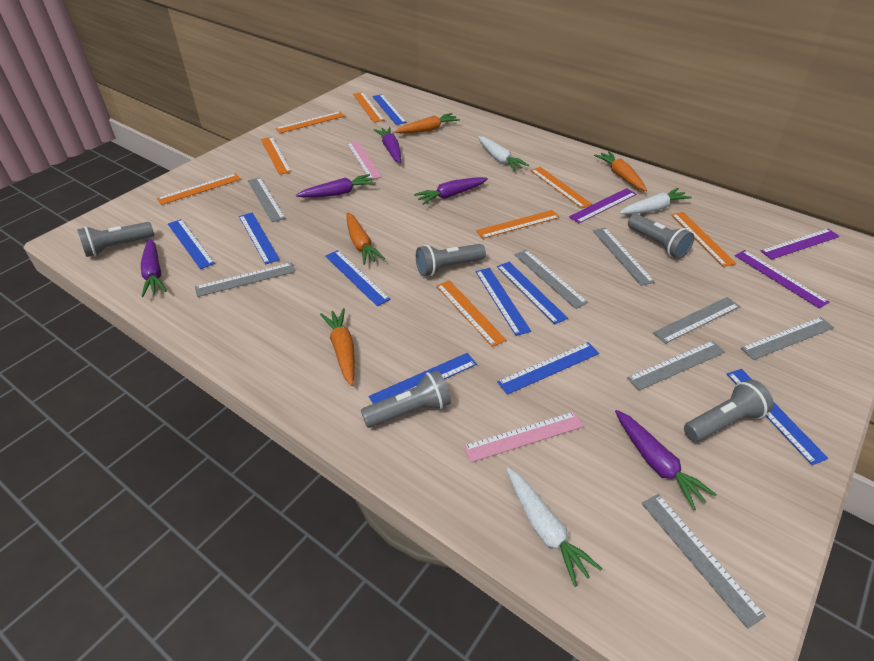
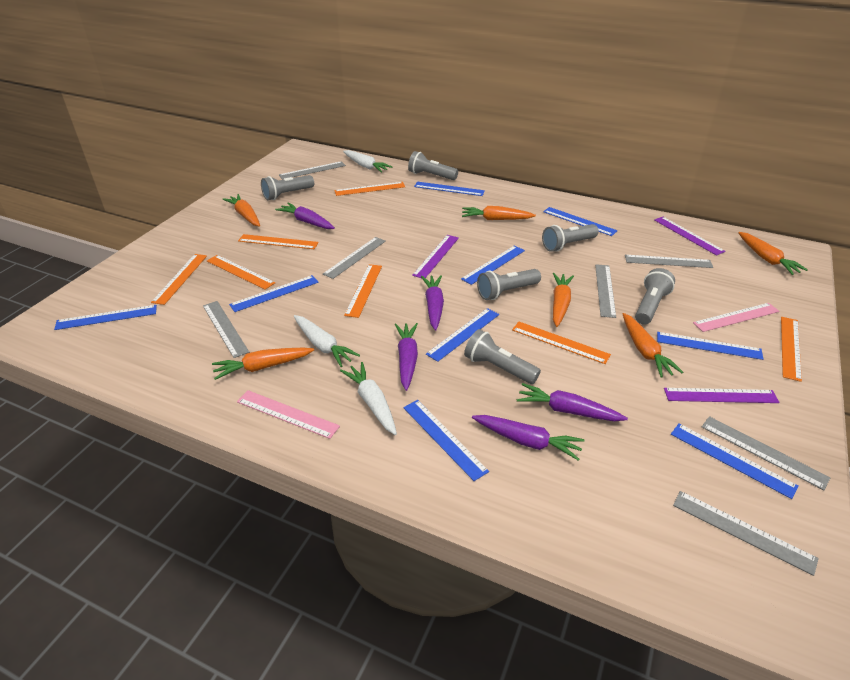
grey flashlight: [77,222,154,257] [361,370,451,428] [416,244,486,276] [628,214,694,259] [684,379,774,442] = 5 -> [261,175,314,200] [408,151,458,180] [464,329,541,384] [477,269,541,300] [542,224,599,252] [635,268,675,325] = 6
grey ruler: [195,262,295,297] [248,177,285,222] [515,250,588,309] [593,228,655,286] [627,341,725,391] [642,494,766,629] [653,297,740,344] [741,317,834,360] = 8 -> [203,301,249,358] [279,161,346,180] [323,237,386,279] [595,264,616,318] [625,255,713,268] [673,491,819,576] [702,416,830,490] = 7
orange carrot: [320,308,355,386] [347,212,385,265] [395,113,460,134] [594,151,647,191] = 4 -> [212,348,314,380] [222,194,260,227] [462,206,536,220] [553,273,574,327] [623,313,683,377] [738,232,808,275] = 6
orange ruler: [157,173,241,205] [261,137,292,175] [275,112,345,133] [353,92,384,122] [436,280,506,347] [476,210,560,239] [530,167,592,208] [671,212,736,267] = 8 -> [151,254,207,305] [207,255,275,290] [238,234,319,249] [334,182,405,196] [344,264,382,318] [512,322,611,364] [781,317,802,382] = 7

